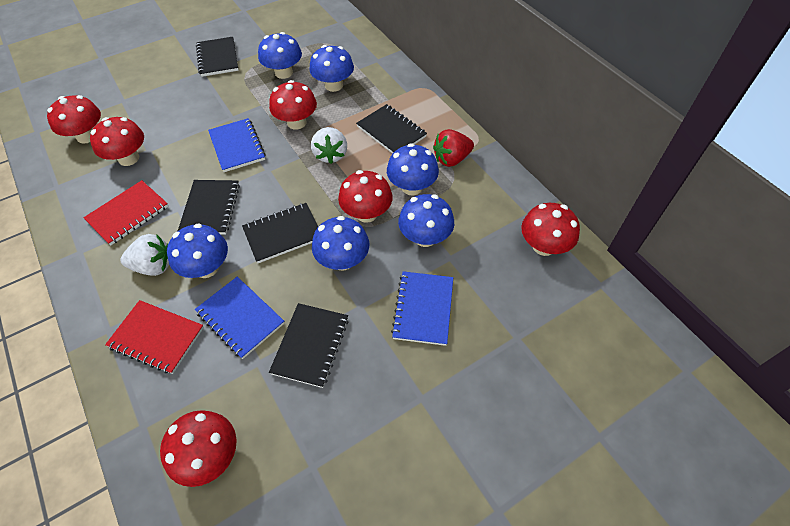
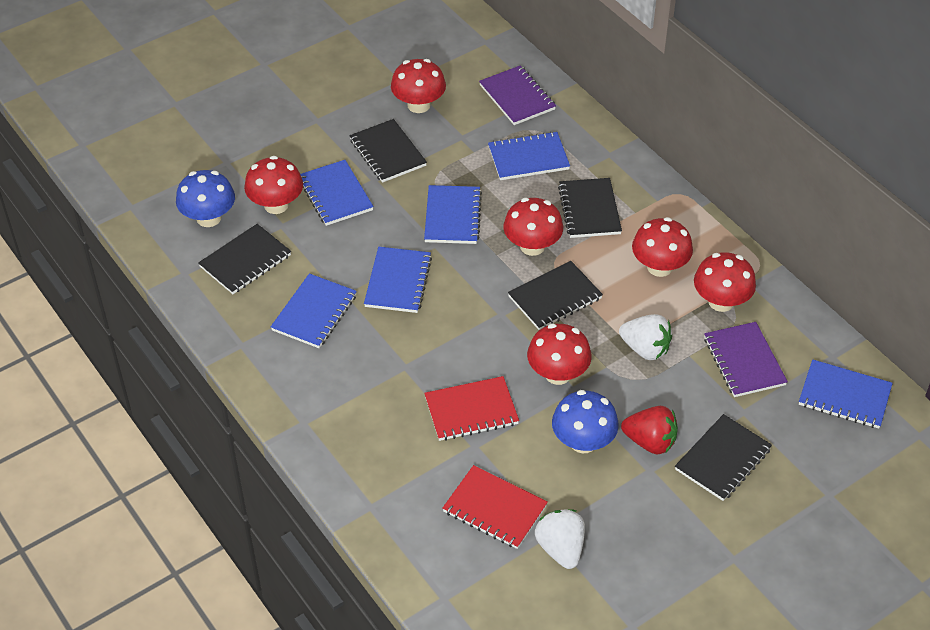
blue mushroom: [167,224,228,278] [258,32,302,79] [309,45,354,92] [312,216,369,270] [387,143,439,196] [398,194,454,247] = 6 -> [176,170,235,227] [552,390,619,453] = 2
blue notebook: [195,277,284,359] [208,118,266,172] [391,271,453,346] = 3 -> [271,273,357,348] [300,160,374,226] [364,247,432,313] [424,185,482,244] [488,131,570,180] [799,359,893,429] = 6
purple notebook: none = 0 -> [479,65,556,125] [704,322,788,397] = 2

